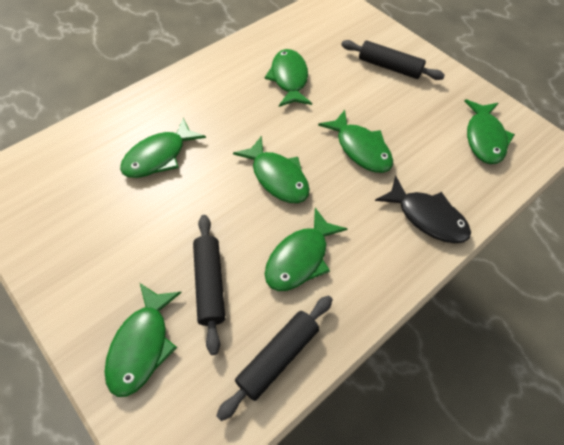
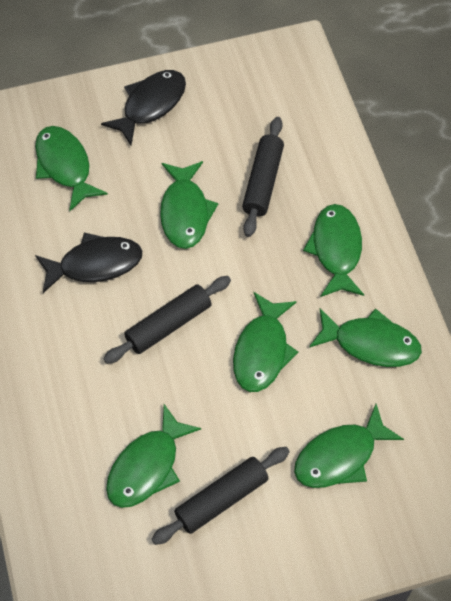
black fish: [375,176,471,243] = 1 -> [35,233,142,293] [101,70,186,145] = 2

